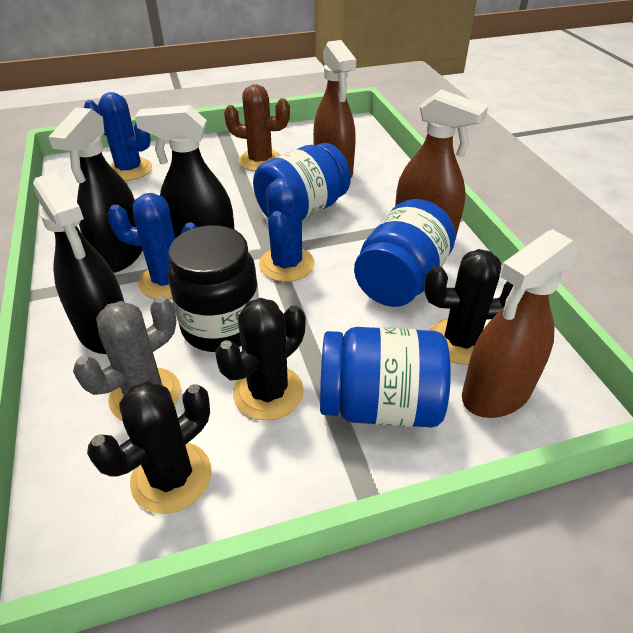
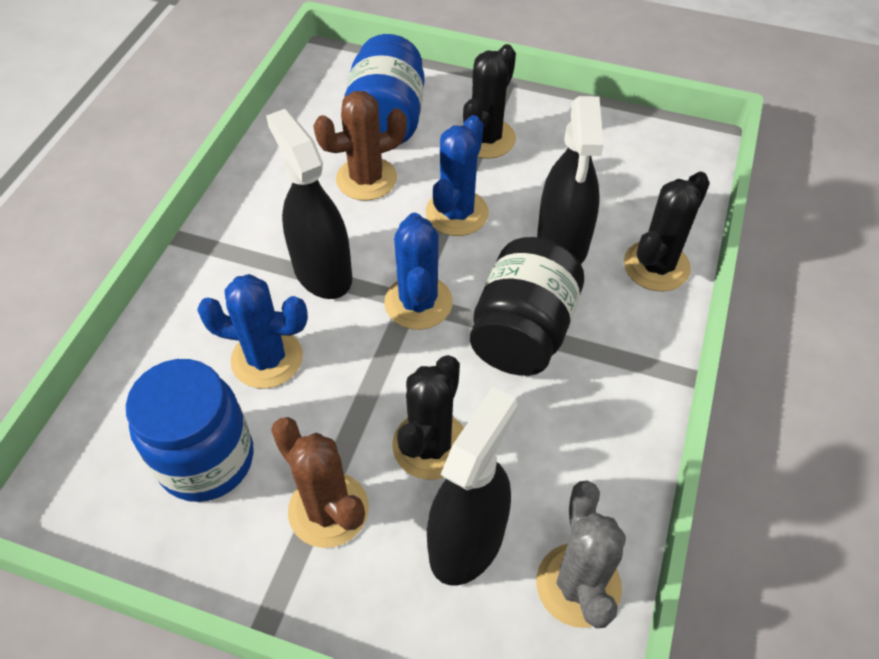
blue jar: [253,143,351,220] [320,327,451,427] [354,199,455,307] = 3 -> [126,359,254,502] [344,34,425,145] = 2
brown cactus: [224,84,290,171] = 1 -> [271,417,369,548] [313,91,407,200] = 2
brown spray bottle: [313,40,356,178] [395,89,488,240] [462,229,579,418] = 3 -> none = 0

